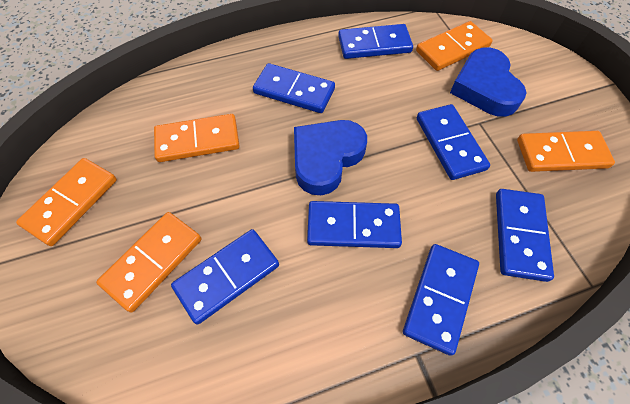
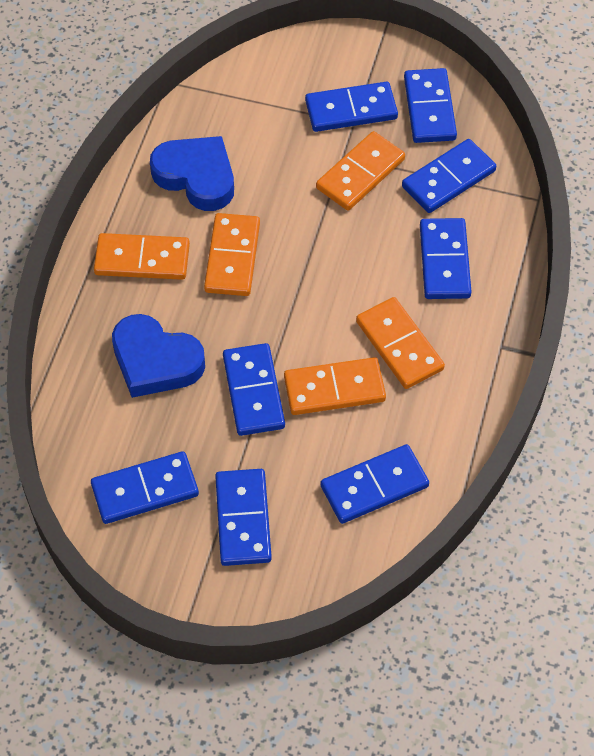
blue domino: [171,229,279,325] [253,63,335,113] [307,201,402,248] [338,24,413,59] [403,244,479,356] [417,104,490,180] [496,189,554,282] = 7 -> [91,451,199,524] [215,469,272,566] [223,343,285,436] [305,82,398,132] [320,444,429,524] [402,139,496,213] [404,68,457,143] [420,218,471,299] = 8

